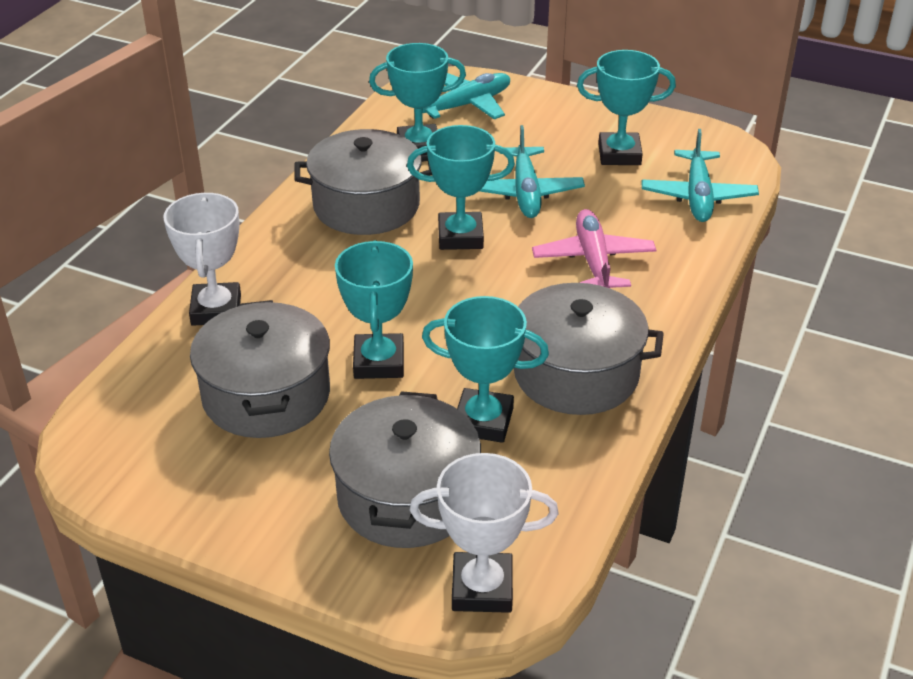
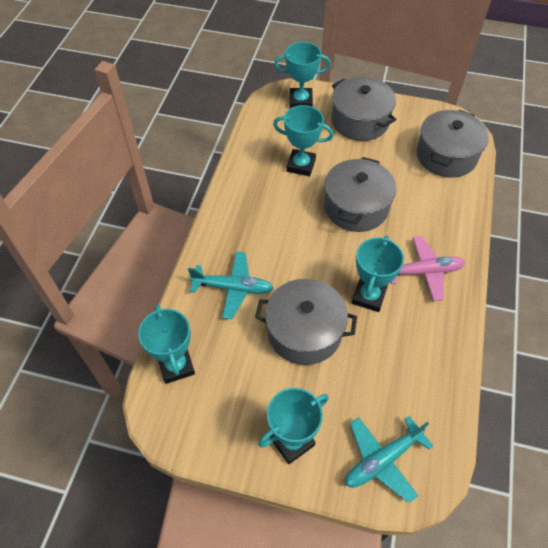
turquoise plane: [423,73,510,120] [480,125,585,218] [641,129,759,222] = 3 -> [188,251,273,319] [345,416,433,503] = 2
white trophy: [164,193,241,326] [410,453,559,613] = 2 -> none = 0

